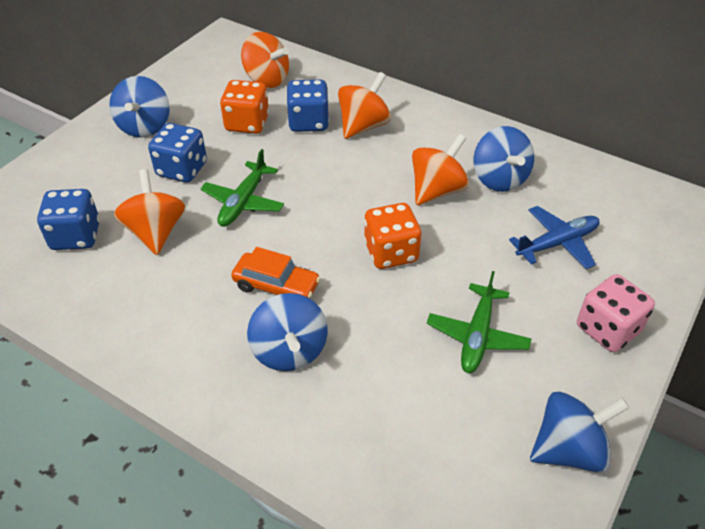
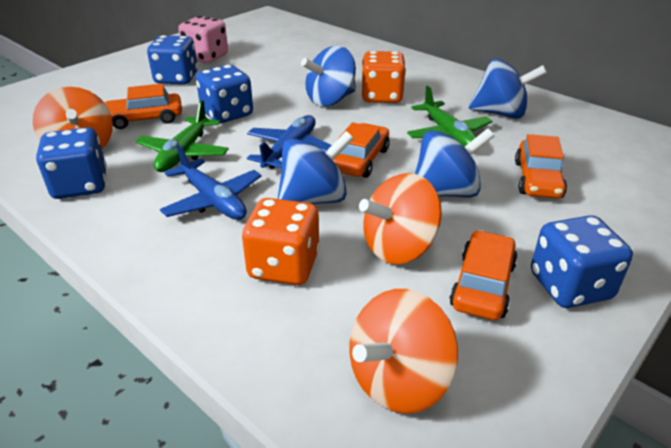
blue dice: [37,189,100,250] [148,123,207,183] [286,79,329,132] = 3 -> [36,127,107,199] [147,35,198,84] [196,65,253,123] [531,215,633,308] = 4
blue plane: [509,206,600,269] = 1 -> [160,145,262,220] [247,115,332,169] = 2
orange car: [231,247,320,299] = 1 -> [105,84,182,129] [332,122,390,178] [449,230,518,320] [515,134,567,198] = 4
orange spinning top: [114,169,185,255] [241,32,289,88] [338,72,391,139] [412,134,469,205] = 4 -> [33,87,113,149] [349,289,458,414] [359,173,442,264] = 3

